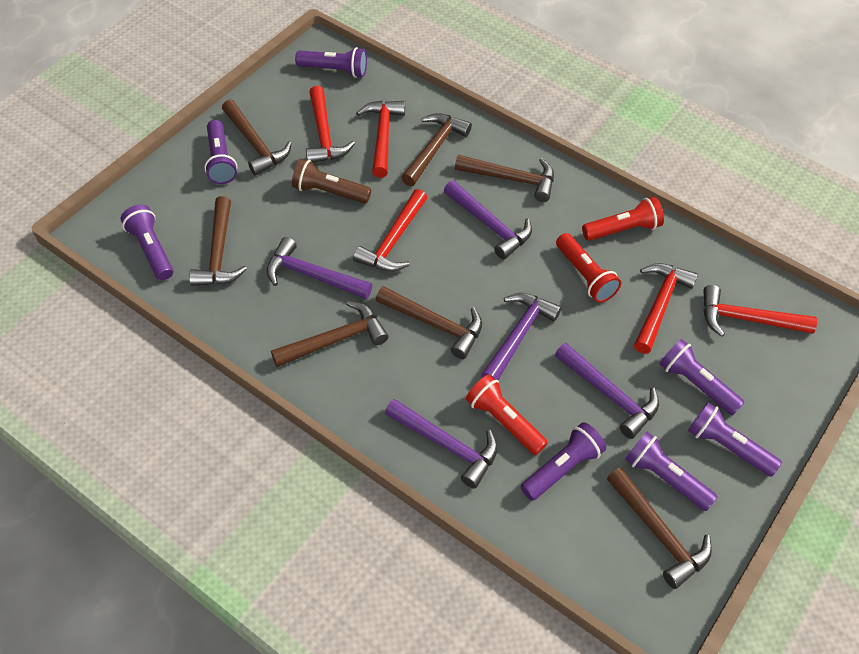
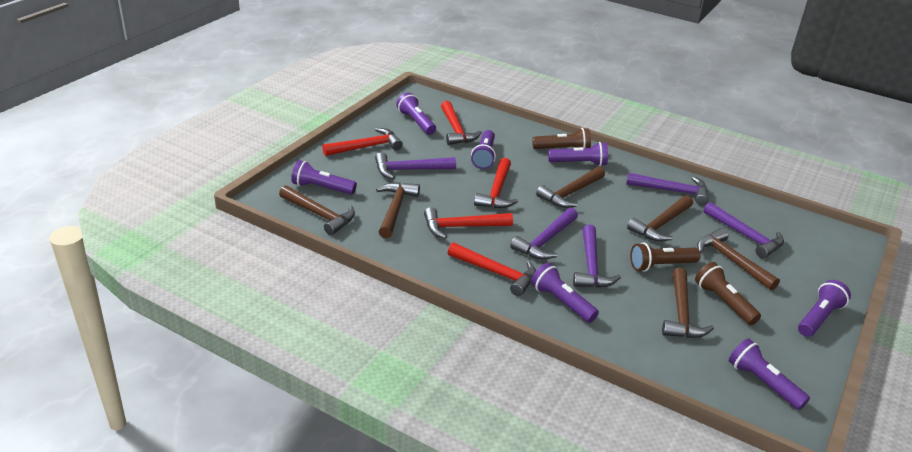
brown flashlight: [292,159,371,204] = 1 -> [532,128,591,149] [630,242,701,272] [695,262,761,325] = 3
brown hammer: [189,196,247,286] [222,99,292,176] [271,301,389,367] [376,286,482,359] [401,113,472,186] [455,155,554,202] [607,467,712,589] = 7 -> [279,185,355,235] [376,182,420,238] [536,166,605,208] [627,195,693,241] [662,268,714,338] [697,228,780,291] = 6
red flashlight: [466,375,548,455] [556,233,621,303] [582,197,664,241] = 3 -> none = 0

